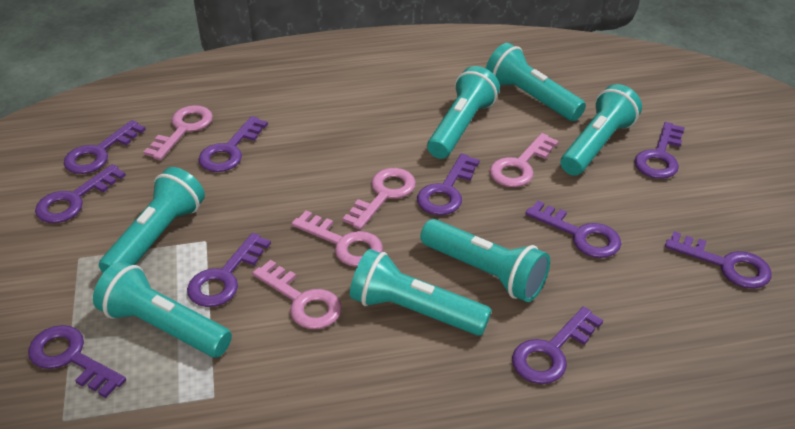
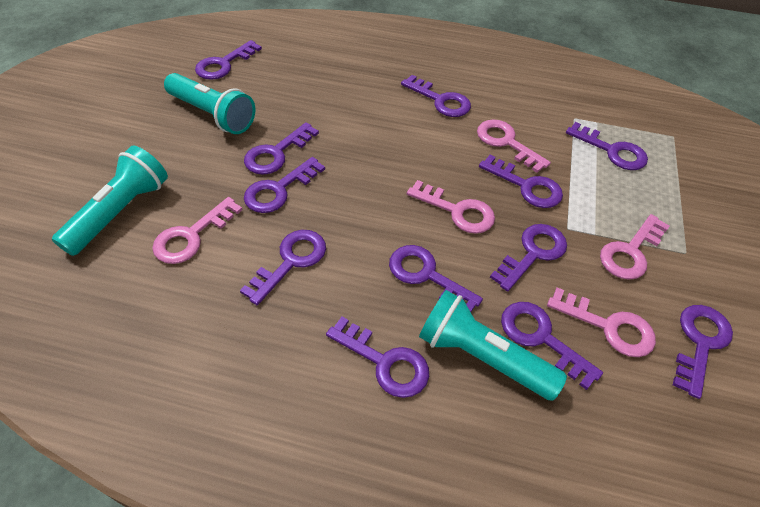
purple key: [28,325,126,398] [35,164,126,223] [64,120,146,174] [187,233,271,307] [198,116,268,172] [417,154,480,215] [512,307,603,384] [525,201,621,258] [634,122,685,179] [665,231,771,289] = 10 -> [195,40,262,80] [240,230,326,305] [244,122,319,175] [244,157,325,213] [326,317,429,398] [389,245,483,312] [401,75,471,117] [479,155,563,208] [490,224,567,291] [501,302,603,390] [566,122,648,170] [673,305,733,399] = 12
turquoise flashlight: [93,261,232,357] [99,167,205,273] [350,249,492,336] [420,219,550,302] [427,66,500,159] [486,43,586,121] [561,84,642,176] = 7 -> [52,145,168,256] [164,73,255,134] [419,290,567,401] = 3

